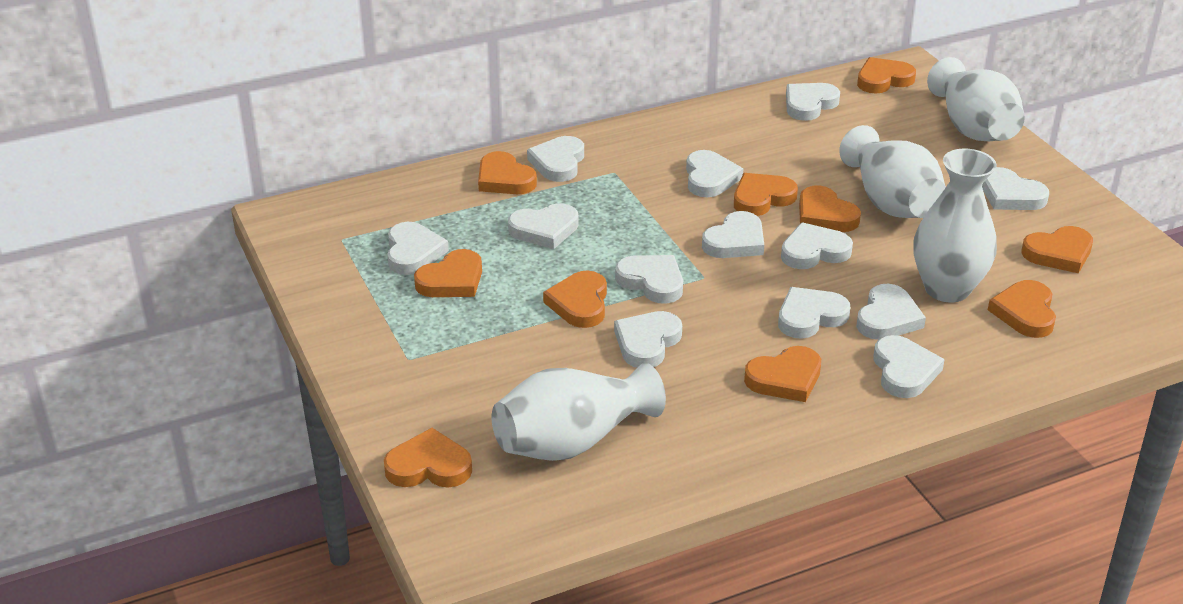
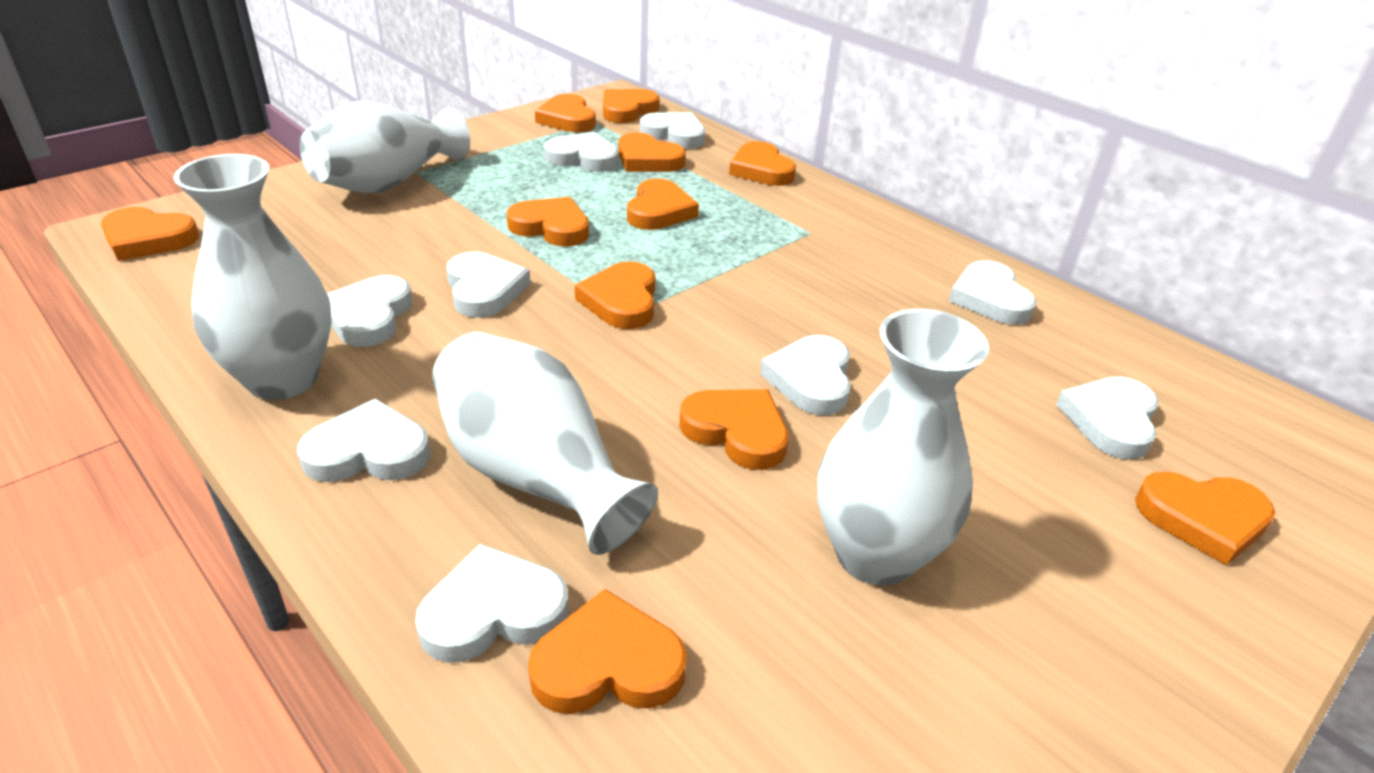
orange heart: [384,428,472,487] [414,249,482,297] [478,151,537,194] [543,270,607,328] [734,173,798,216] [744,346,821,402] [799,185,861,232] [857,57,916,93] [988,280,1056,338] [1021,226,1093,274] = 10 -> [101,207,199,261] [507,197,589,247] [528,589,687,714] [535,94,596,132] [575,261,656,329] [603,89,660,123] [618,132,686,172] [627,179,699,230] [679,389,789,470] [729,141,796,186] [1135,472,1275,565] = 11
white heart: [387,222,449,275] [508,203,579,249] [527,136,584,182] [614,311,682,368] [615,255,683,304] [686,150,743,197] [702,211,764,258] [778,287,850,339] [781,222,853,269] [786,83,840,121] [856,284,926,340] [873,335,945,398] [982,167,1049,210] = 13 -> [297,399,431,482] [327,275,413,347] [415,544,569,663] [446,252,530,318] [544,132,618,172] [640,112,705,149] [760,335,851,415] [949,260,1037,325] [1056,376,1159,460] = 9

